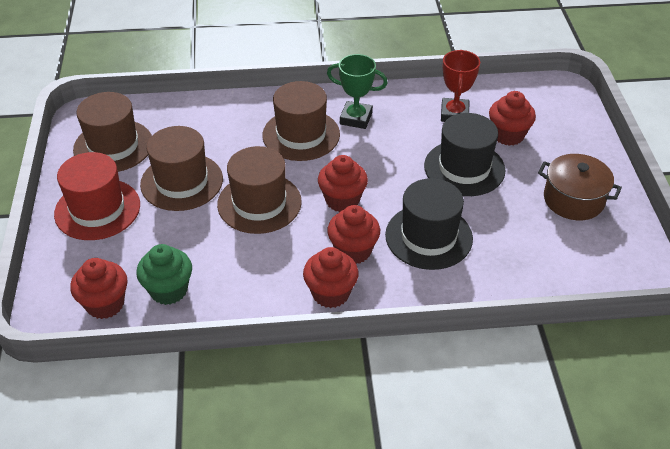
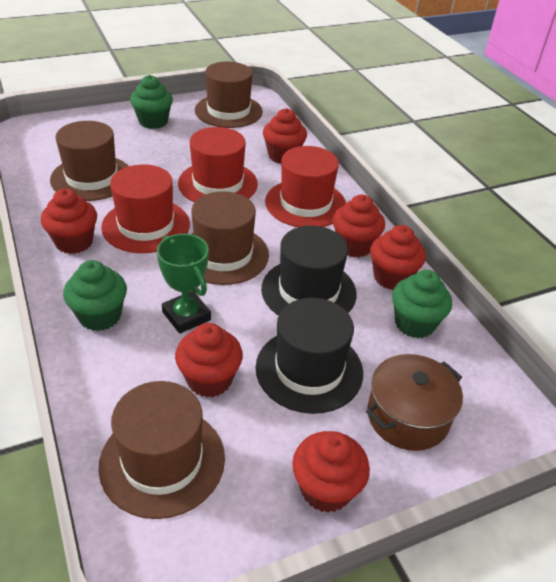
green cupcake: [136,244,192,305] = 1 -> [63,260,127,331] [130,75,173,129] [392,270,452,338] = 3
red cupcake: [70,258,127,319] [303,247,359,308] [318,155,368,212] [327,205,380,264] [489,91,536,146] = 5 -> [41,189,97,254] [175,323,243,398] [263,108,307,164] [292,431,370,513] [333,195,385,257] [370,225,426,290] = 6
red hat: [54,152,140,240] = 1 -> [101,164,190,253] [178,127,258,202] [265,146,346,227] = 3
red trophy: [441,50,480,122] = 1 -> none = 0

